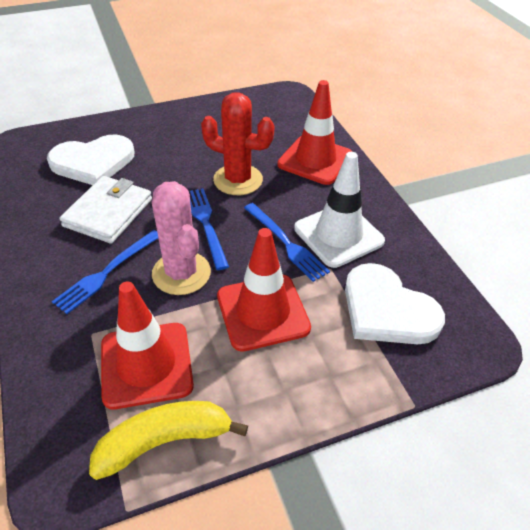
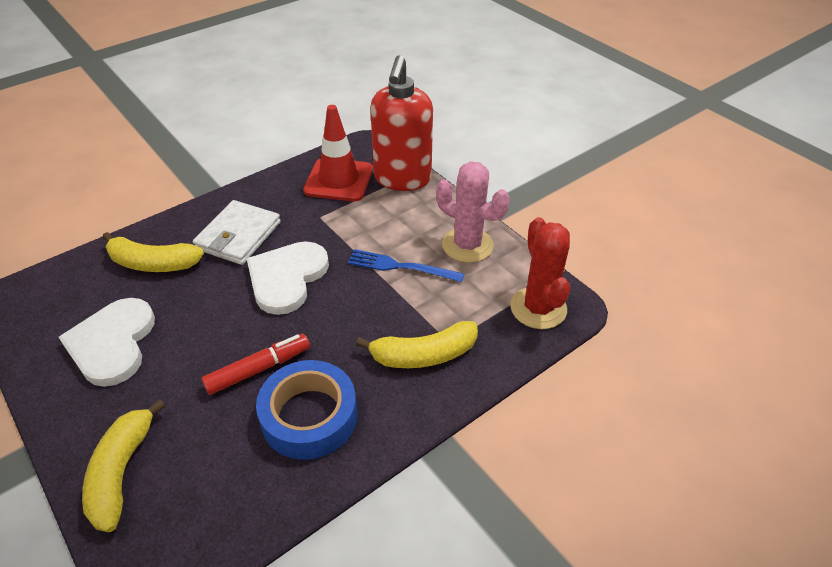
blue fork: [52,230,158,314] [190,188,229,270] [244,203,330,282] = 3 -> [348,249,464,282] = 1
blue tape: none = 0 -> [256,360,357,460] = 1
red marker: none = 0 -> [202,334,310,395] = 1
red soap dispenser: none = 0 -> [370,55,433,191] = 1
red traffic cone: [101,282,194,409] [217,228,311,352] [277,80,352,185] = 3 -> [303,105,373,202] = 1
white traffic cone: [294,152,385,268] = 1 -> none = 0
yellow banana: [89,401,248,480] = 1 -> [82,399,165,532] [102,232,204,272] [356,321,478,368] = 3

